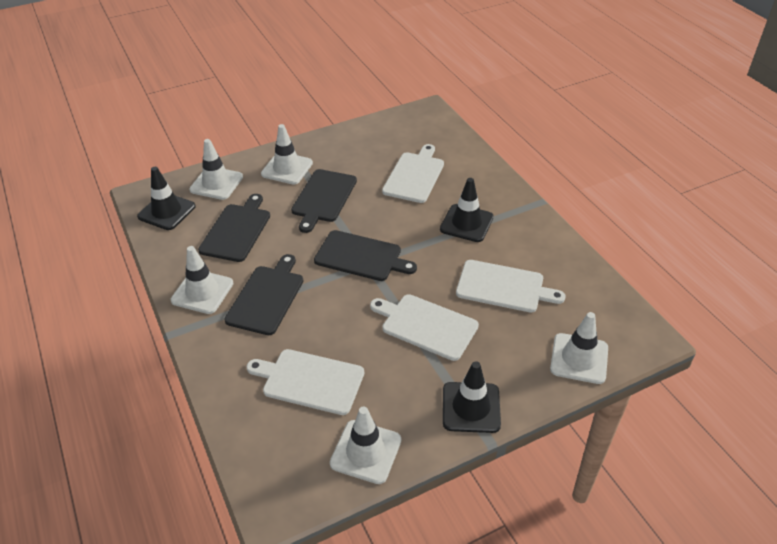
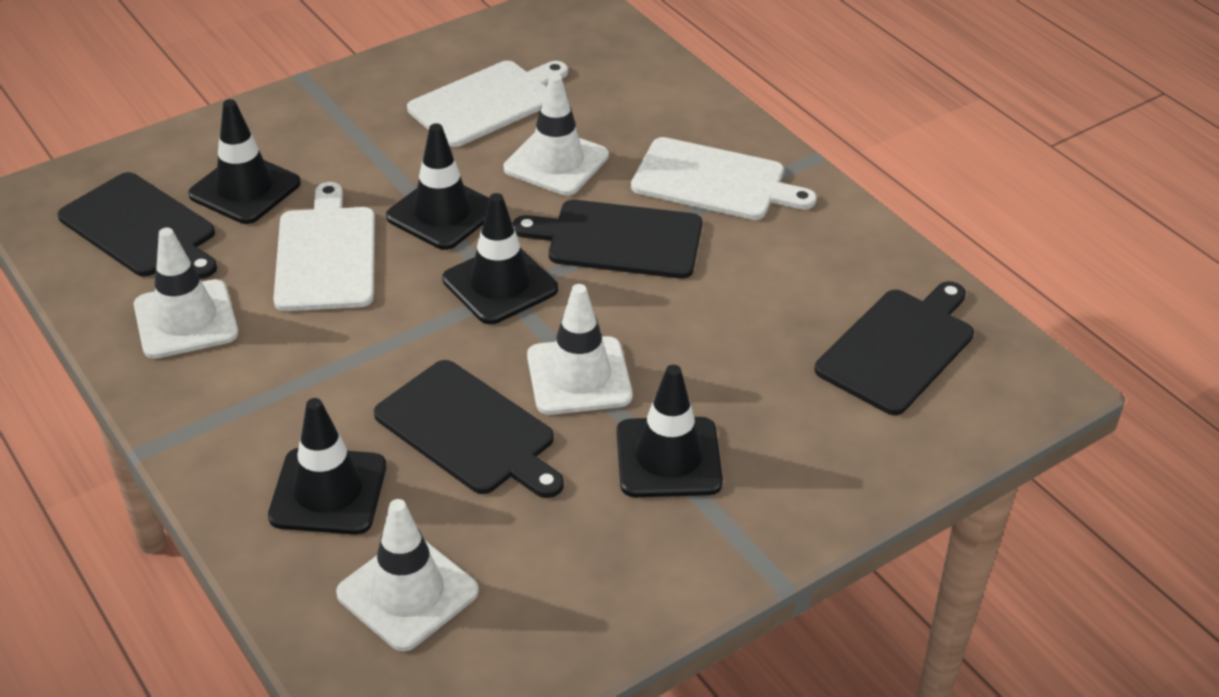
black traffic cone: [137,167,196,230] [440,178,494,242] [443,361,501,433] = 3 -> [188,99,301,224] [268,398,386,535] [386,123,489,250] [442,193,558,324] [617,365,723,497] = 5
white cutting board: [246,349,364,415] [370,294,479,361] [382,144,444,203] [456,260,566,313] = 4 -> [273,182,375,311] [407,61,568,147] [631,137,816,220] = 3
white traffic cone: [171,246,233,314] [189,139,243,200] [261,124,313,185] [330,407,401,484] [550,312,608,384] = 5 -> [134,228,238,359] [336,499,479,652] [503,74,609,196] [527,284,633,415] = 4

